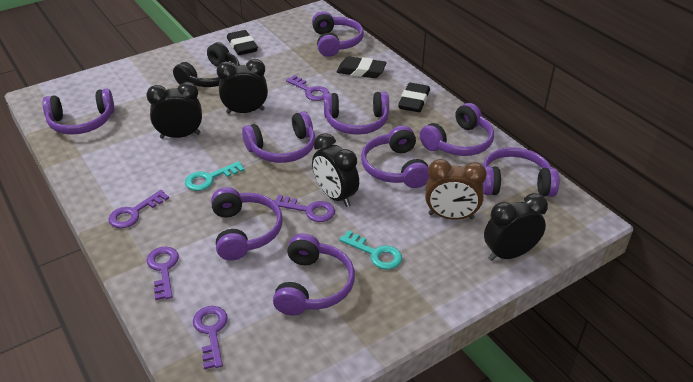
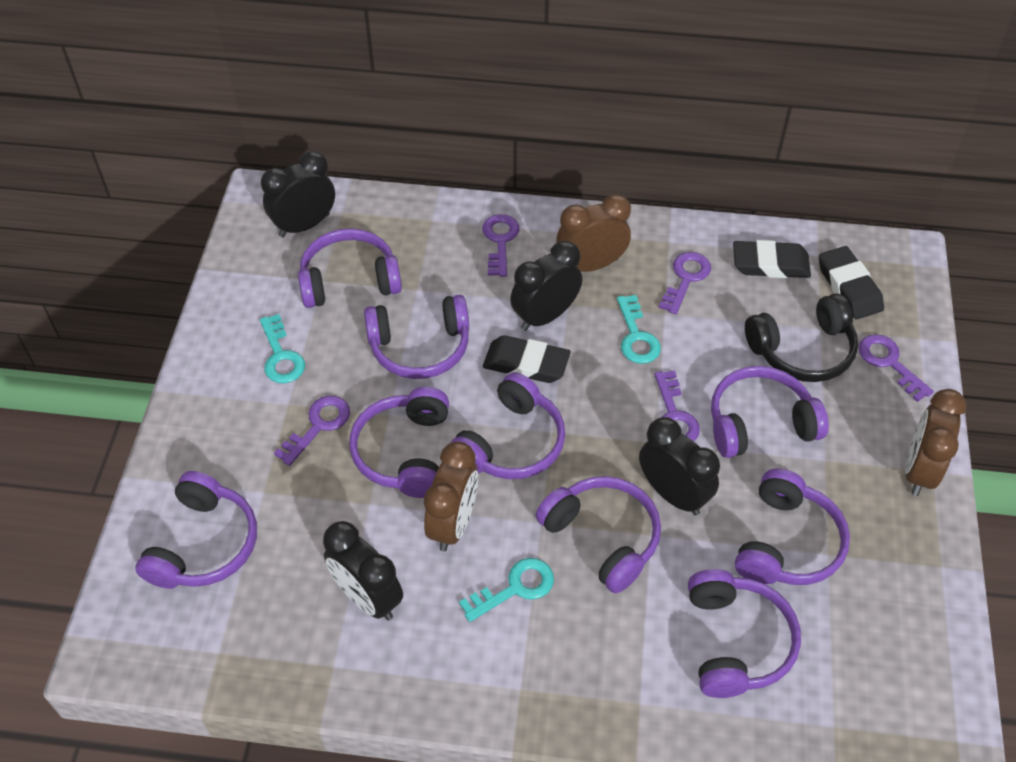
brown clock: [425,159,487,220] = 1 -> [424,441,478,551] [556,194,631,272] [905,389,966,496] = 3
turquoise key: [185,161,245,191] [339,230,402,270] = 2 -> [260,314,305,383] [459,558,554,622] [617,295,661,364] = 3

